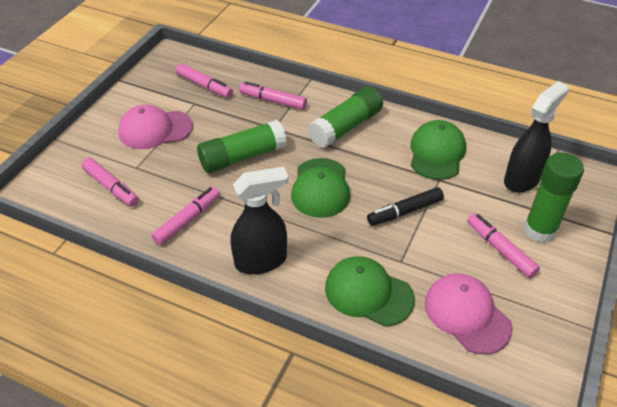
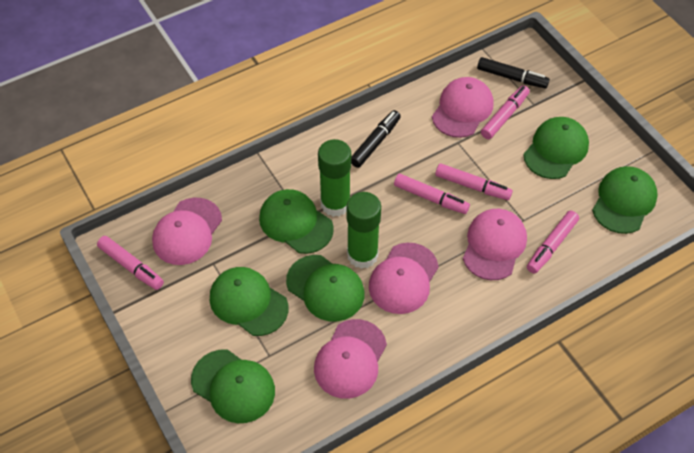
black marker: [367,187,444,226] = 1 -> [351,110,401,168] [477,57,550,88] = 2
black spray bottle: [231,167,288,274] [504,81,569,193] = 2 -> none = 0
green cap: [291,158,350,218] [325,256,415,326] [410,120,466,180] = 3 -> [191,349,275,423] [210,267,288,336] [259,189,334,254] [286,255,365,322] [524,117,589,179] [592,166,658,234] = 6
green glue stick: [197,120,287,173] [308,86,383,148] [524,152,584,243] = 3 -> [318,139,351,217] [347,192,381,269] = 2
pink cap: [118,105,193,149] [425,273,513,355] = 2 -> [152,198,222,265] [314,319,387,399] [369,243,439,314] [432,77,493,138] [463,209,527,280] = 5

